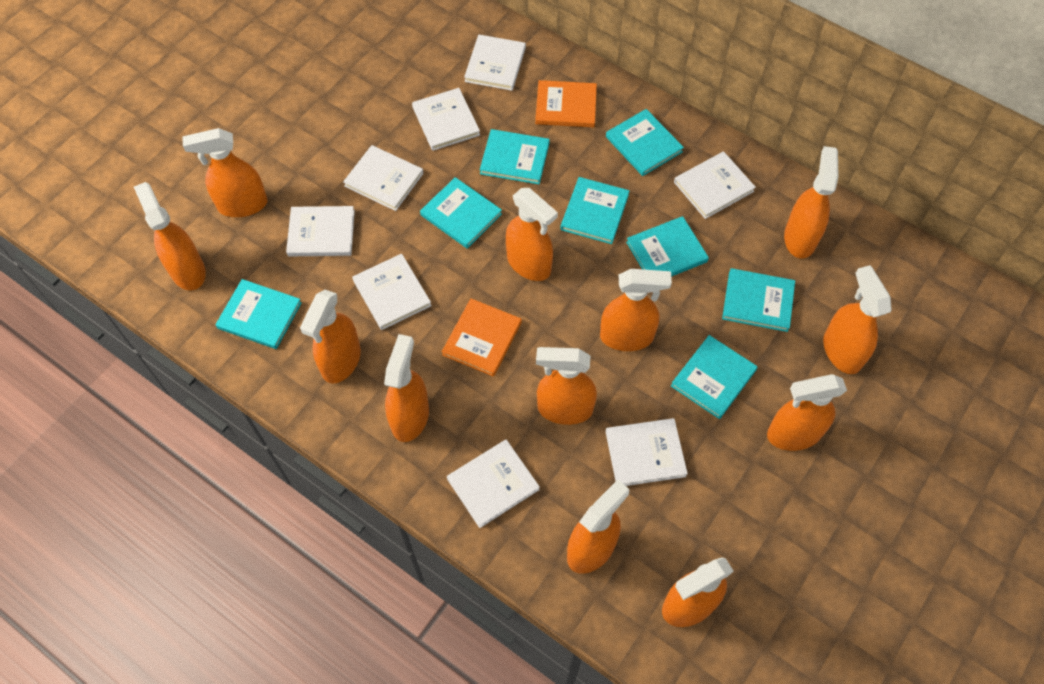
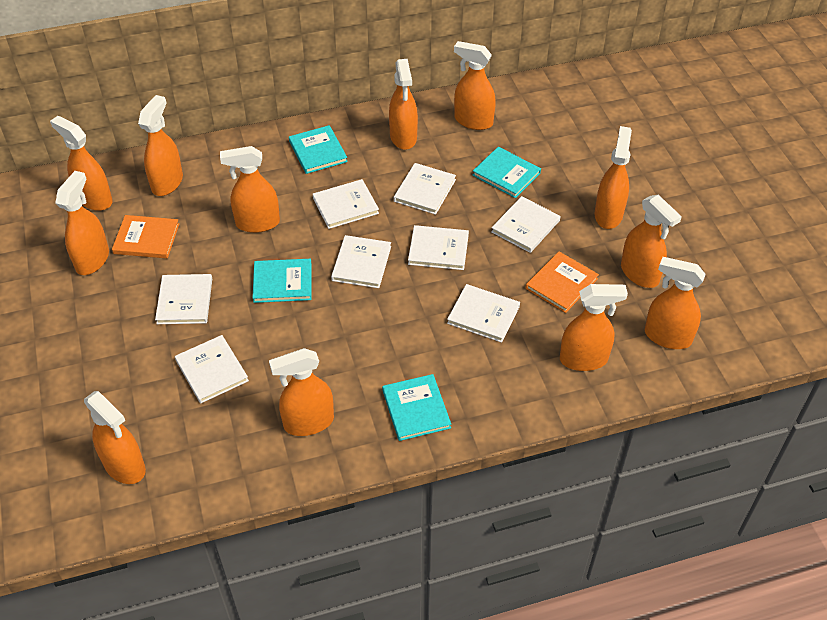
turquoise book: [215,279,302,349] [420,177,502,249] [480,129,550,184] [560,177,630,244] [606,109,684,176] [626,216,709,277] [671,335,758,419] [722,268,795,332] = 8 -> [253,259,312,303] [289,125,348,174] [382,374,451,441] [473,147,541,198] = 4

